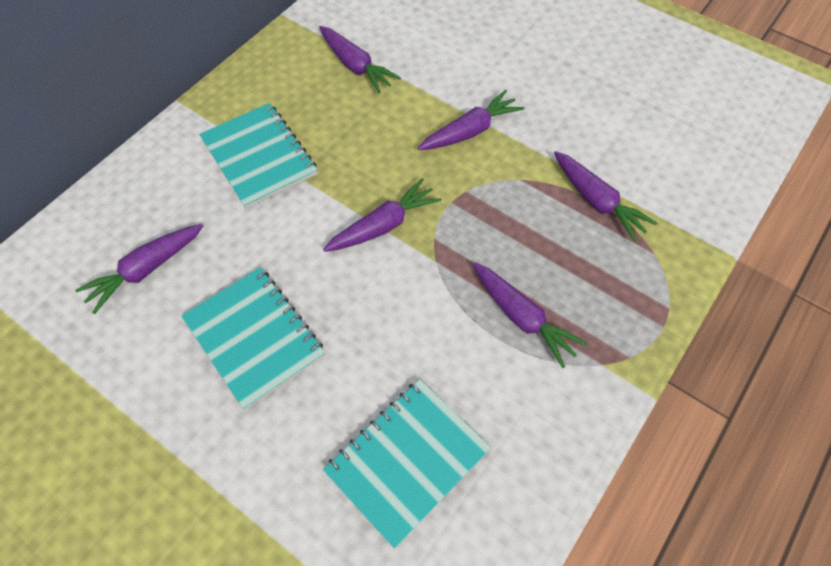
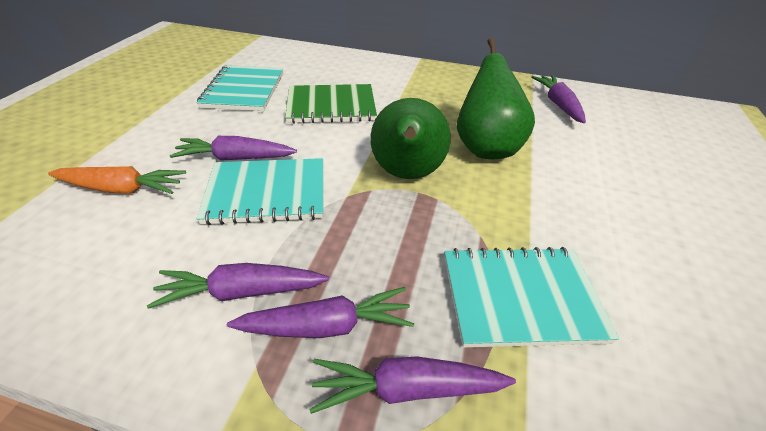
green notebook: none = 0 -> [285,84,377,124] = 1
green pear: none = 0 -> [370,98,451,179] [457,38,535,159] = 2
orange carrot: none = 0 -> [48,166,186,194] = 1
purple carrot: [75,224,203,314] [319,26,401,93] [323,178,442,252] [418,90,524,150] [473,262,588,368] [554,151,657,242] = 6 -> [147,263,329,309] [170,136,297,161] [227,287,414,338] [310,356,516,414] [531,75,586,123] = 5

